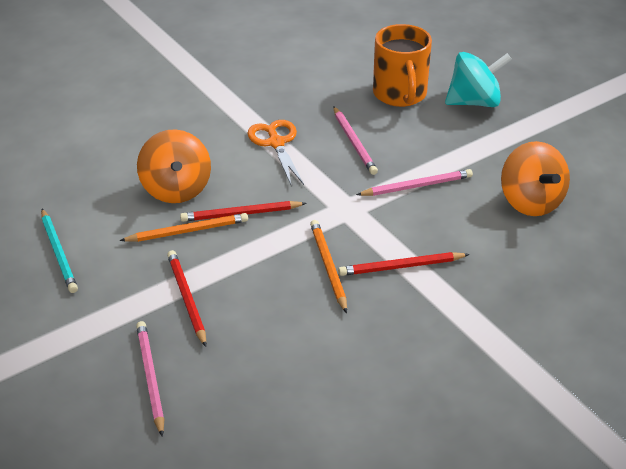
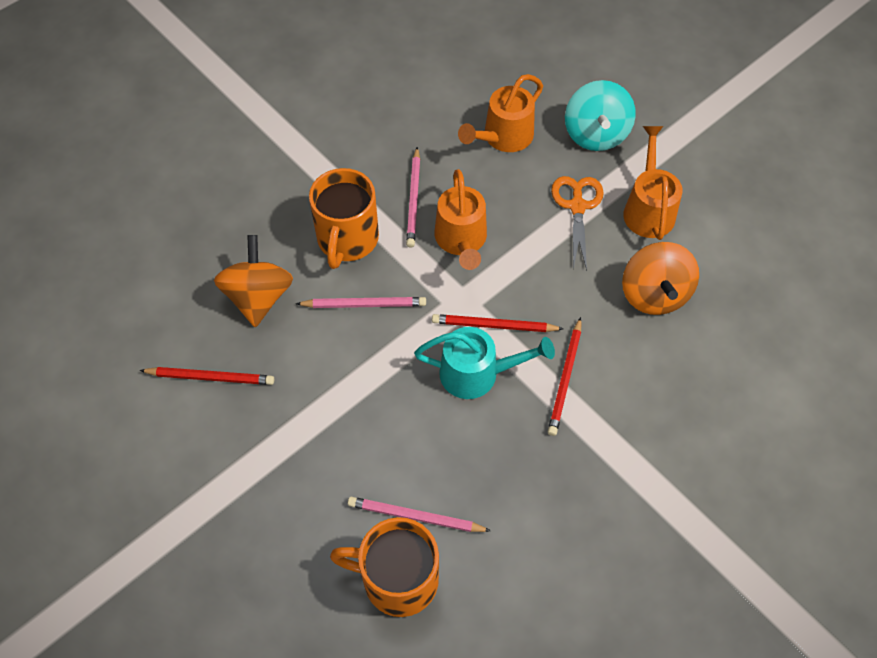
orange mug: [373,24,432,107] = 1 -> [309,168,379,269] [330,517,439,617] = 2
orange pencil: [120,213,248,242] [310,220,347,313] = 2 -> none = 0
orange watering can: none = 0 -> [435,169,487,270] [458,74,543,152] [623,126,682,240] = 3
turquoise pencil: [41,209,78,293] = 1 -> none = 0
turquoise watering can: none = 0 -> [414,327,555,399] = 1

